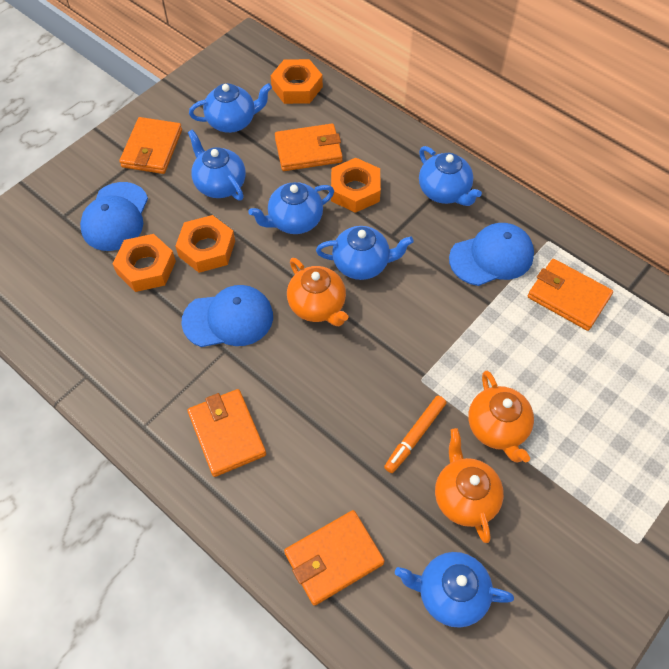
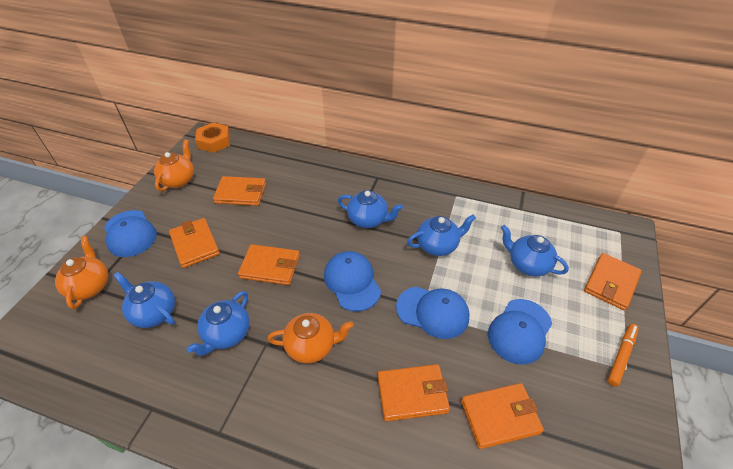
blue cap: [80,182,148,251] [181,285,273,347] [449,223,534,286] = 3 -> [104,210,157,257] [324,251,381,311] [396,286,470,339] [488,299,552,364] = 4
blue teapot: [188,129,246,201] [189,83,272,133] [248,182,334,234] [316,226,414,280] [395,552,514,628] [419,146,482,206] = 6 -> [113,272,175,328] [187,291,250,356] [338,190,403,228] [407,214,476,256] [501,225,569,276] = 5
orange nut: [112,234,176,292] [175,215,235,273] [271,59,323,104] [331,158,381,213] = 4 -> [195,123,230,153] = 1
orange wallet: [119,117,182,174] [187,389,266,477] [275,124,343,171] [284,510,385,606] [528,259,613,331] = 5 -> [169,218,220,268] [213,176,266,206] [238,244,300,285] [378,364,450,421] [461,383,544,449] [584,253,642,310] = 6

